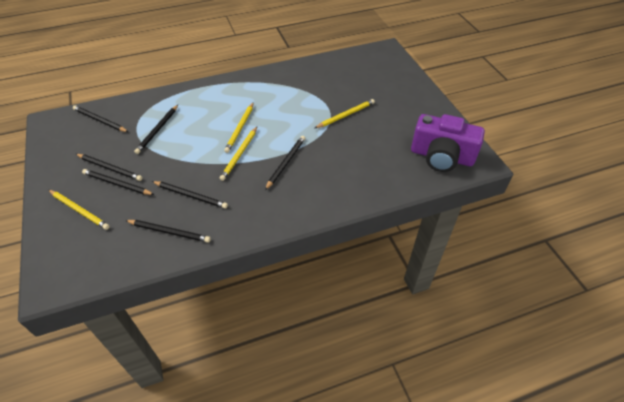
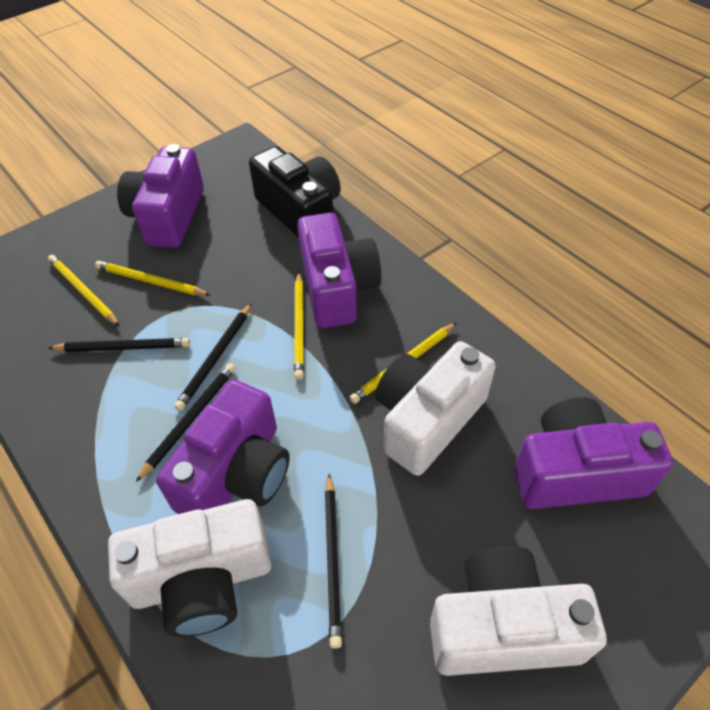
black camera: none = 0 -> [249,146,341,238] = 1
black pencil: [73,105,128,132] [76,154,142,181] [82,169,154,195] [125,220,211,243] [134,105,178,154] [152,181,228,209] [265,136,305,190] = 7 -> [48,338,190,352] [136,363,236,482] [174,303,252,411] [325,473,342,649] = 4
purple camera: [411,114,485,172] = 1 -> [117,144,204,248] [156,380,290,514] [297,213,381,328] [514,397,673,509] = 4
white camera: none = 0 -> [108,499,271,637] [375,341,496,476] [430,546,607,676] = 3

